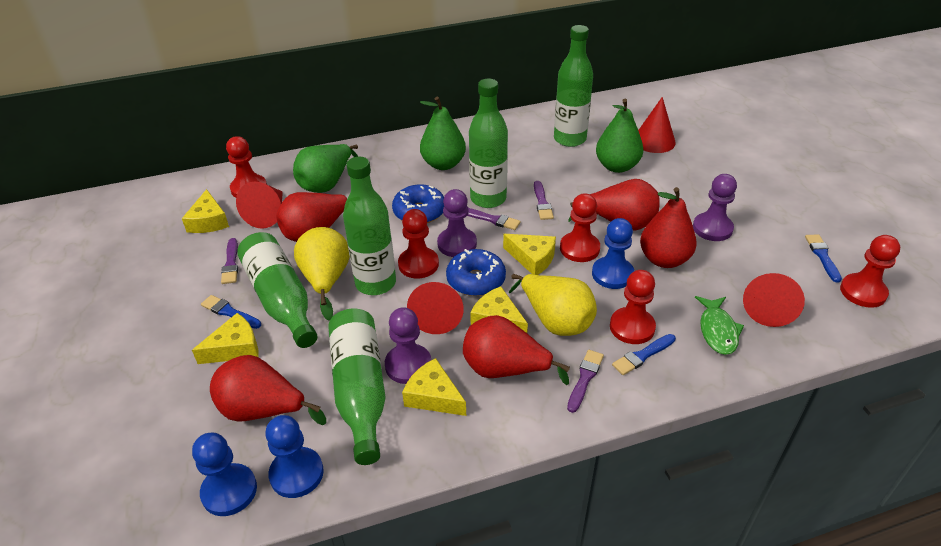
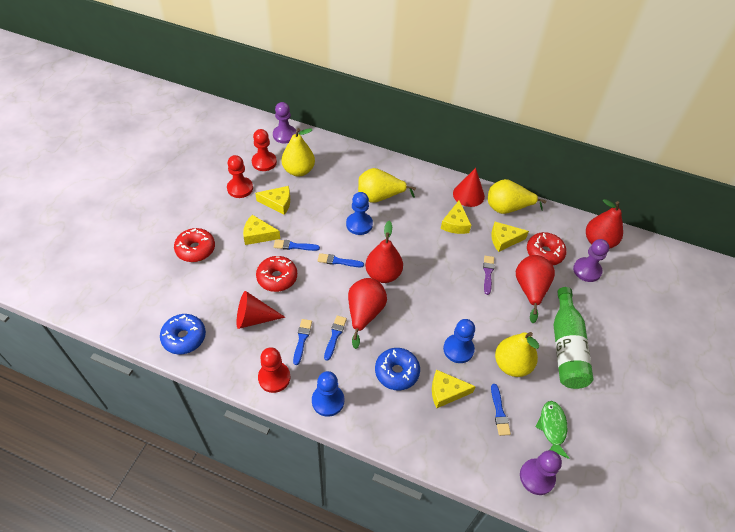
blue brush: [201,295,261,329] [612,334,676,375] [805,234,842,283] = 3 -> [274,240,320,251] [293,319,312,365] [317,253,364,267] [324,316,347,361] [491,384,511,436] = 5
green bottle: [237,232,318,348] [328,309,386,465] [343,157,396,295] [469,79,508,208] [554,25,593,147] = 5 -> [554,287,594,389] = 1
green pear: [293,144,358,193] [420,97,466,170] [596,99,644,173] = 3 -> none = 0
purple brush: [221,238,238,284] [467,208,521,230] [534,181,554,220] [567,350,604,413] = 4 -> [483,256,494,295] = 1
red cone: [236,182,283,229] [407,282,464,334] [638,97,676,153] [743,273,805,327] = 4 -> [237,291,285,329] [453,168,485,207] = 2
red donut: none = 0 -> [174,228,215,262] [256,256,297,292] [527,232,567,265] = 3
red pawn: [226,136,267,198] [398,209,439,279] [560,193,600,262] [610,270,656,344] [840,235,900,308] = 5 -> [227,155,253,198] [252,129,277,171] [258,347,291,393] = 3
red pear: [210,355,326,425] [276,192,347,242] [463,315,570,385] [568,179,660,231] [640,187,697,268] = 5 -> [348,278,387,349] [365,221,403,283] [516,255,555,323] [586,199,623,249] = 4
yellow pear: [294,227,350,321] [509,274,597,336] = 2 -> [282,128,315,177] [358,168,416,203] [488,179,546,214] [495,332,539,377] = 4

